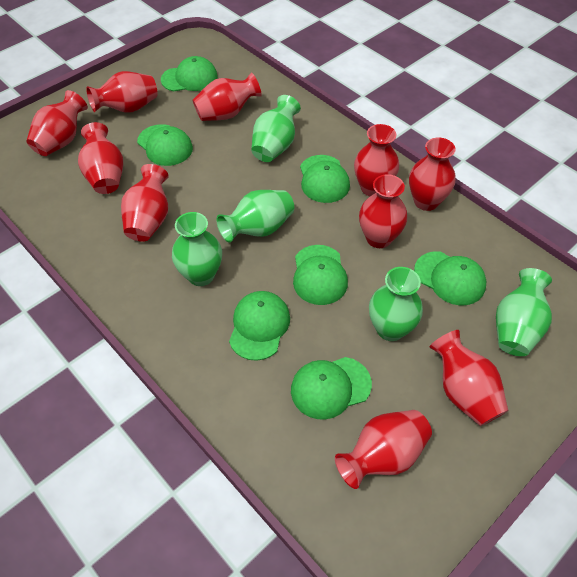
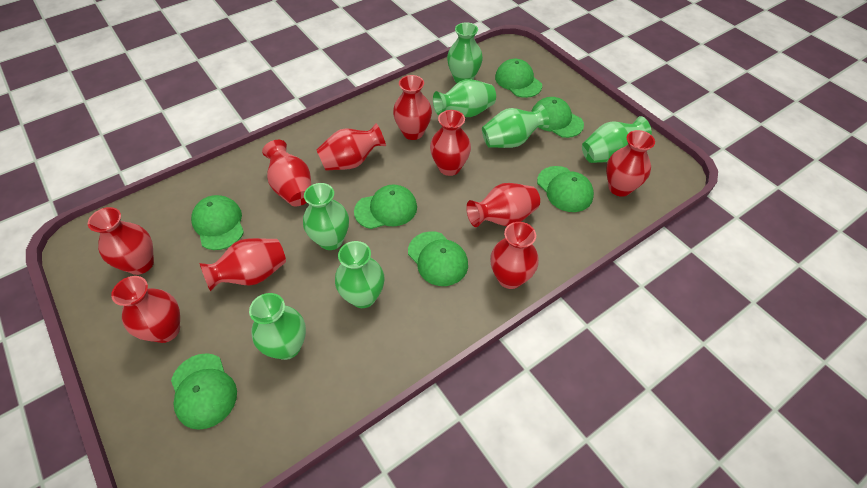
green vase: [172,212,222,286] [216,190,294,242] [251,95,301,162] [369,267,423,341] [496,268,552,356] = 5 -> [249,293,306,360] [303,183,349,250] [335,241,384,308] [433,79,496,117] [447,22,483,83] [482,105,549,148] [582,116,652,163] = 7

